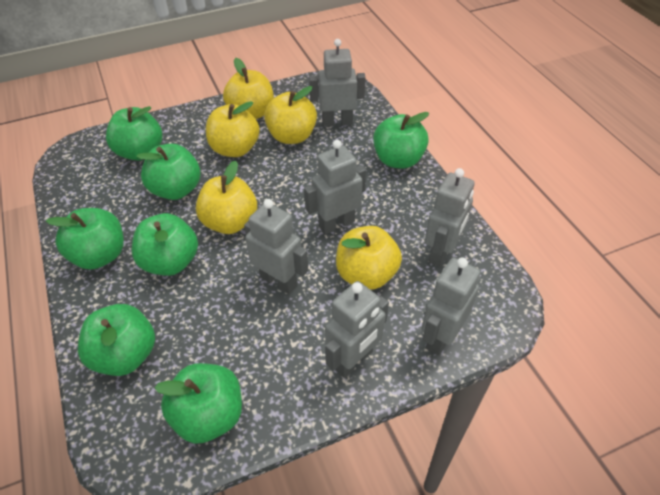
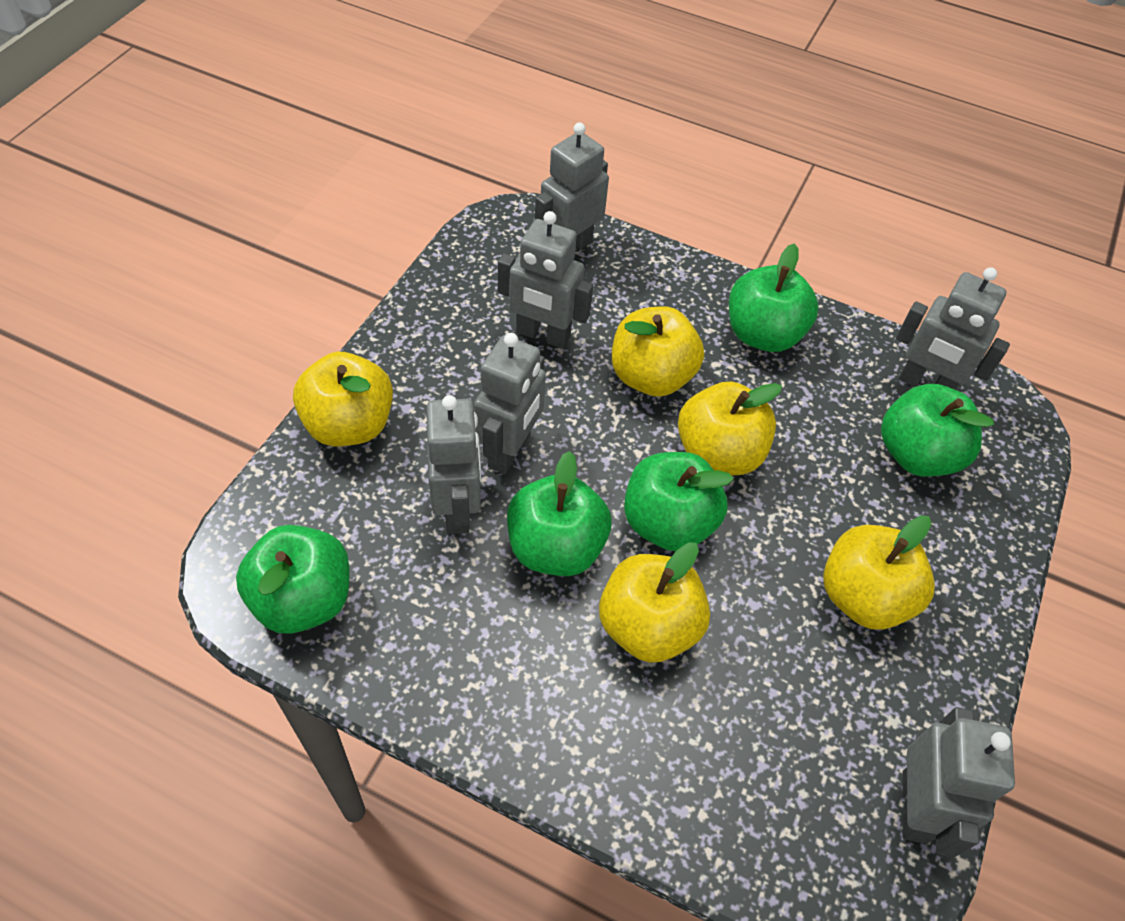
green apple: [46,208,124,269] [78,304,155,376] [106,106,162,161] [132,213,198,276] [136,144,200,200] [155,363,242,444] [373,112,429,168] = 7 -> [236,525,349,634] [507,451,611,576] [624,452,734,551] [729,243,818,352] [881,384,994,477] = 5

